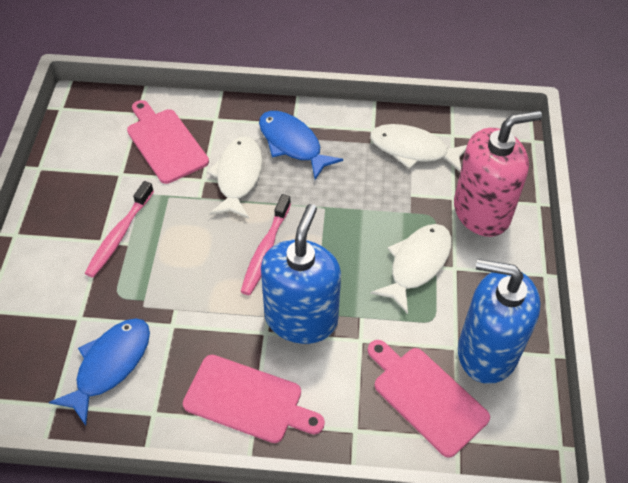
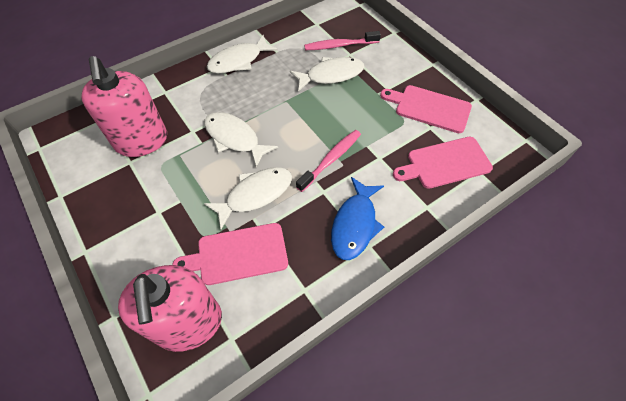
blue fish: [49,318,150,426] [259,111,343,180] = 2 -> [331,177,384,260] = 1
blue soap dispenser: [261,204,341,344] [458,259,540,384] = 2 -> none = 0
pink soap dispenser: [454,110,542,237] = 1 -> [81,56,167,157] [118,265,222,352] = 2
white fish: [207,136,262,219] [370,124,467,172] [370,224,452,314] = 3 -> [204,112,278,168] [204,167,292,229] [207,35,278,74] [290,57,364,92] = 4

